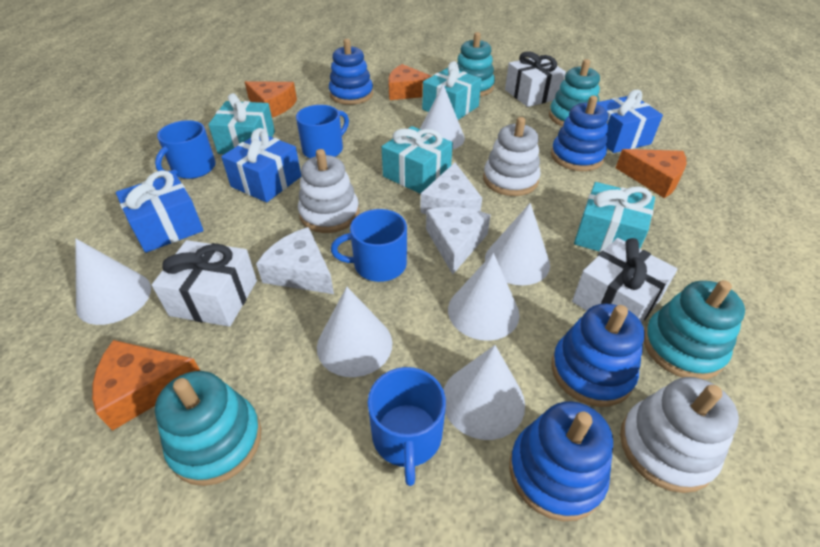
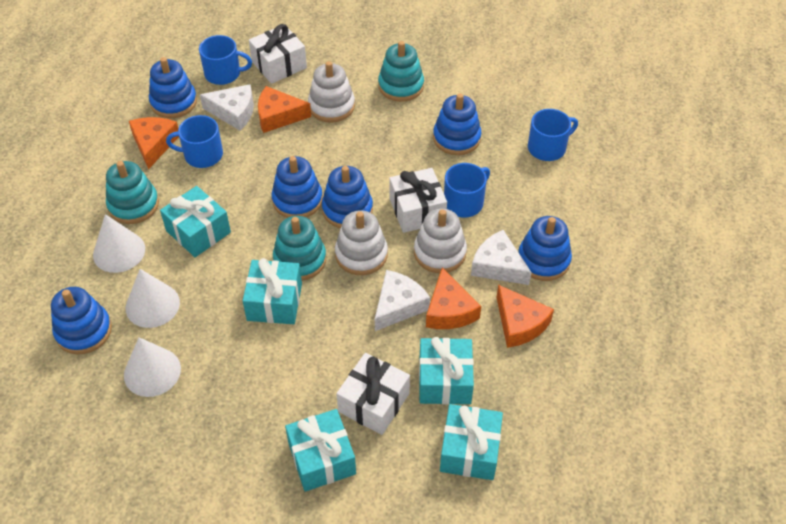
blue gift: [116,170,204,253] [221,128,301,202] [596,90,663,153] = 3 -> none = 0
blue stacking toy: [329,39,373,105] [509,401,613,521] [551,95,608,171] [551,303,644,407] = 4 -> [51,287,112,354] [149,57,197,118] [271,156,323,218] [322,166,373,228] [433,93,481,155] [518,216,572,281] = 6
turquoise gift: [208,93,275,154] [382,126,453,194] [422,61,482,120] [574,182,655,252] = 4 -> [160,186,231,257] [243,258,302,324] [285,409,356,492] [419,337,474,405] [440,404,503,480] = 5
turquoise stacking toy: [155,371,261,486] [457,32,495,96] [549,59,600,126] [644,280,745,380] = 4 -> [106,161,159,224] [273,216,326,281] [378,41,424,102] = 3
white cone: [75,239,151,325] [317,287,392,377] [420,84,465,150] [444,345,525,440] [448,253,520,341] [485,203,550,285] = 6 -> [93,214,145,273] [124,337,181,397] [126,269,180,328] = 3

